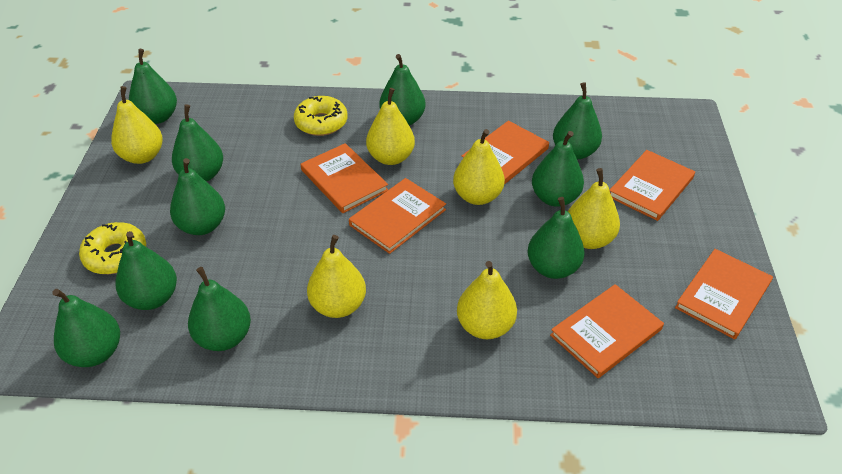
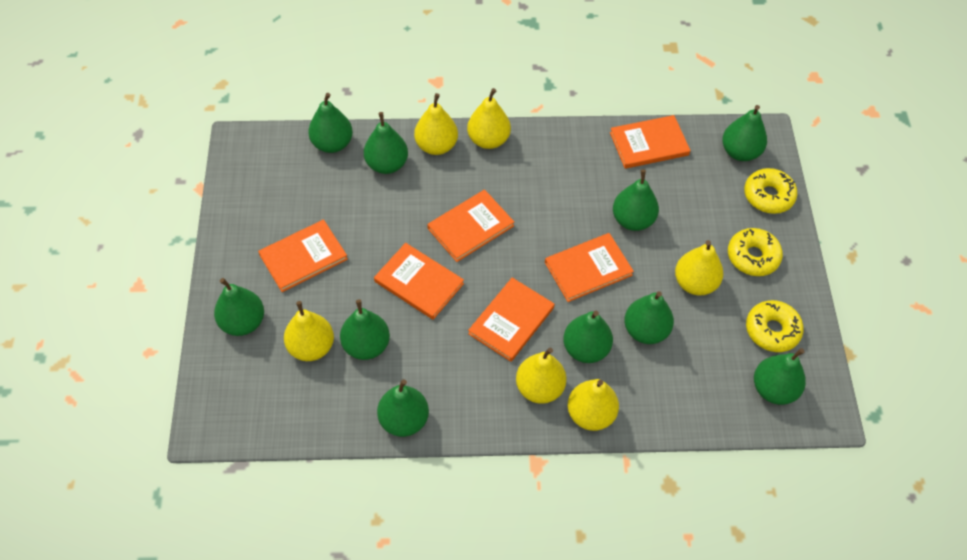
yellow donut: [79,222,146,274] [294,96,348,136] = 2 -> [728,228,783,276] [744,168,797,214] [746,300,804,352] = 3

